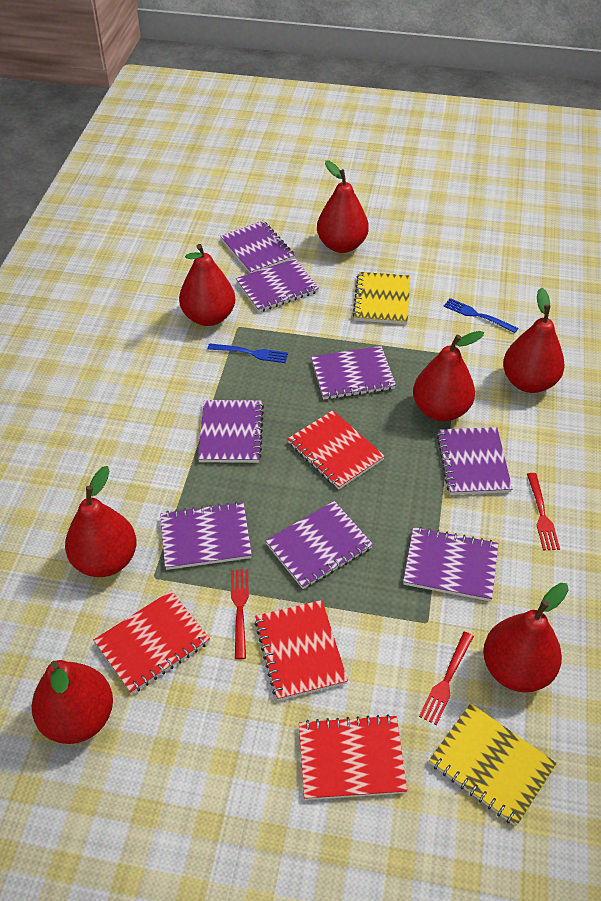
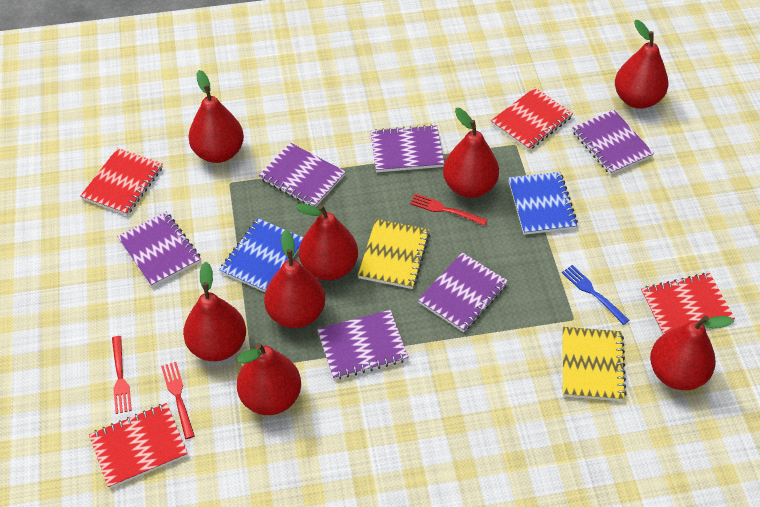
blue fork: [208,343,288,363] [443,298,518,333] = 2 -> [562,265,629,325] = 1
blue notebook: none = 0 -> [219,218,303,292] [509,172,578,235] = 2
purple notebook: [160,501,252,570] [198,400,264,463] [220,220,295,273] [236,258,319,312] [265,501,373,589] [311,346,396,400] [403,527,499,601] [437,427,512,495] = 8 -> [117,212,201,287] [259,143,346,207] [317,310,409,380] [370,125,444,172] [418,252,508,332] [572,110,654,175] = 6
red pear: [32,660,113,744] [65,466,137,577] [179,244,236,326] [317,160,369,253] [413,331,484,421] [483,583,569,693] [503,288,565,393] = 7 -> [183,262,246,361] [188,70,244,163] [237,343,301,415] [264,230,325,328] [296,204,358,280] [443,108,499,198] [615,20,668,109] [650,315,734,390] = 8

